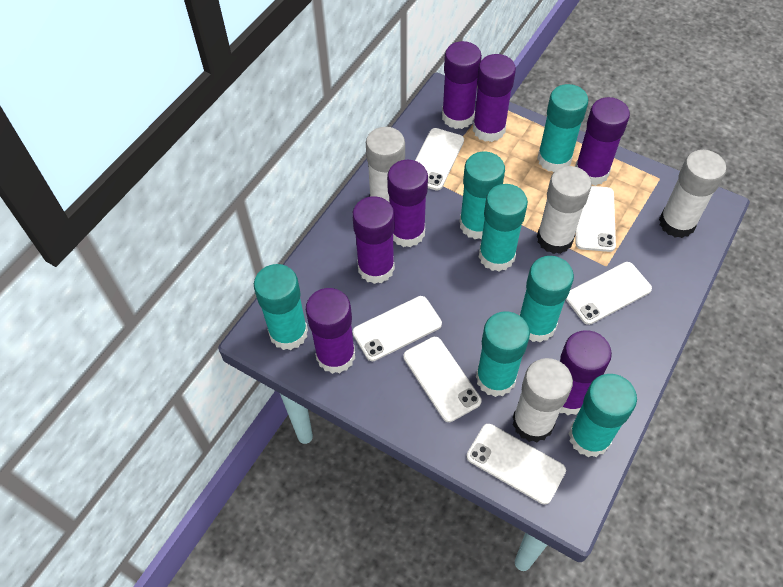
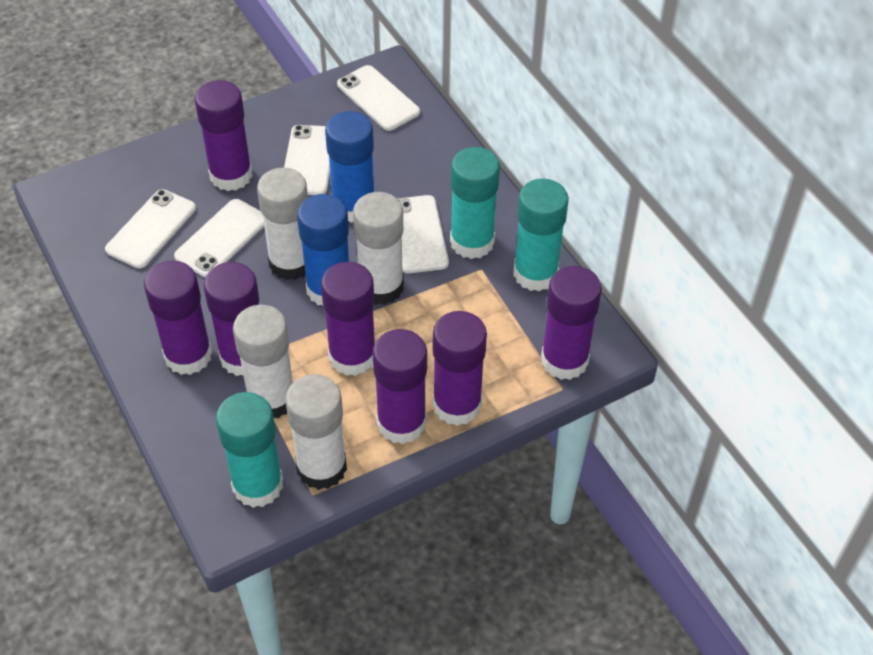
blue glue stick: none = 0 -> [297,194,349,305] [325,111,374,223] = 2
turquoise glue stick: [254,264,308,350] [459,151,505,239] [476,311,530,397] [479,184,528,272] [519,256,574,343] [537,84,588,172] [569,374,637,457] = 7 -> [216,392,283,508] [450,147,500,259] [513,179,569,291] = 3
white phone: [353,296,442,361] [403,337,481,422] [415,128,464,190] [467,424,566,505] [566,262,652,325] [575,186,616,252] = 6 -> [105,189,196,268] [174,199,264,277] [284,125,330,195] [337,65,420,131] [398,195,449,273] = 5

